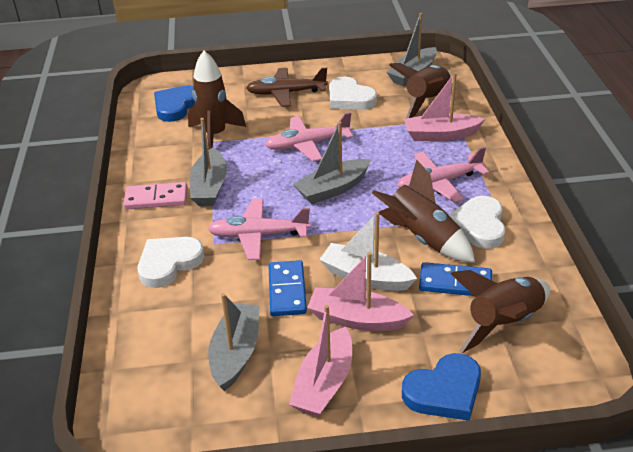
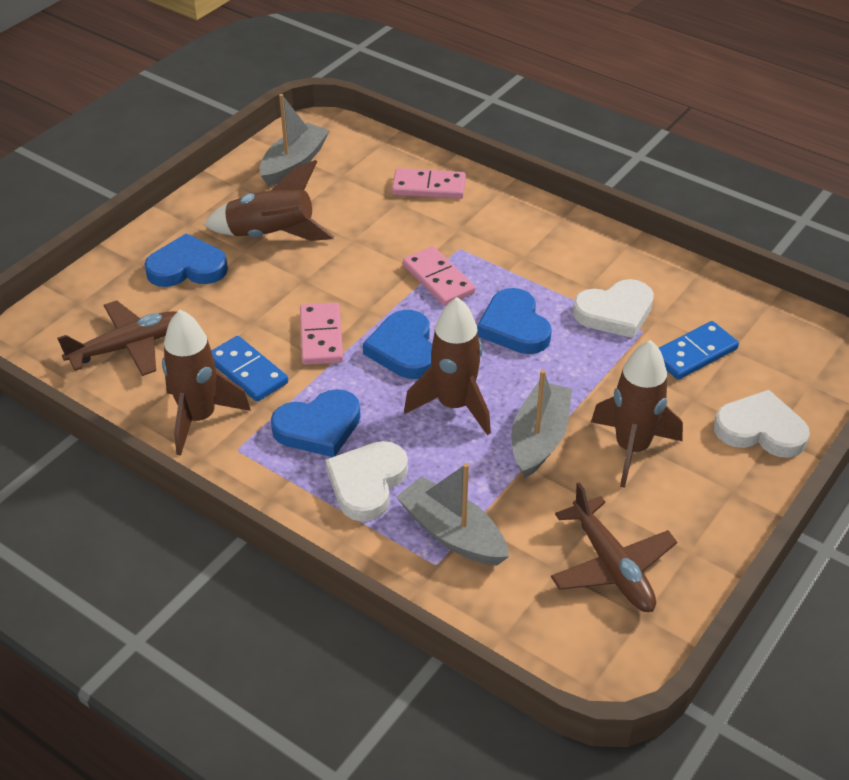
blue heart: [154,85,195,122] [402,353,481,420] = 2 -> [144,233,228,287] [271,389,361,457] [363,310,432,379] [477,288,552,354] = 4
brown plane: [246,68,328,107] = 1 -> [57,301,177,376] [551,482,677,612] = 2
grey boat: [189,118,227,206] [209,293,260,391] [293,121,371,204] [387,13,437,86] = 4 -> [259,94,330,186] [396,463,509,565] [512,370,572,478] = 3
pink boat: [289,305,352,417] [307,252,414,331] [404,72,485,141] = 3 -> none = 0
pink domino: [123,182,187,210] = 1 -> [300,303,343,365] [392,168,466,199] [403,246,475,306] = 3
pink plane: [207,199,311,260] [265,112,353,162] [397,147,489,203] = 3 -> none = 0
white boat: [319,212,417,291] = 1 -> none = 0

